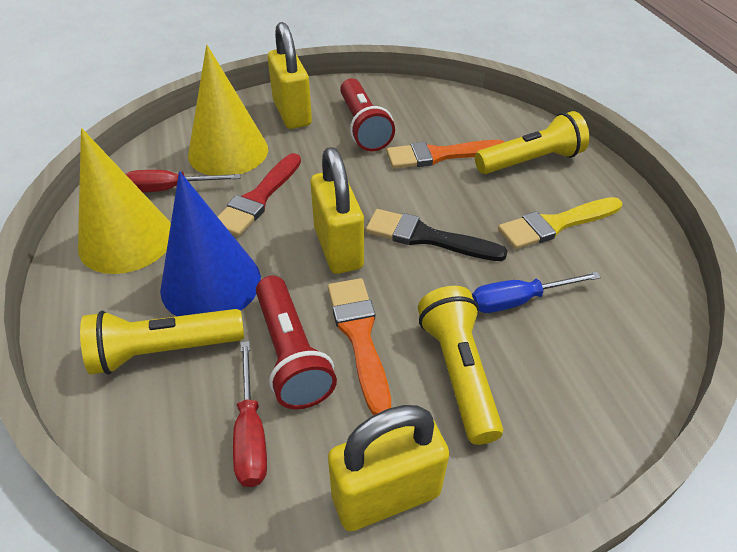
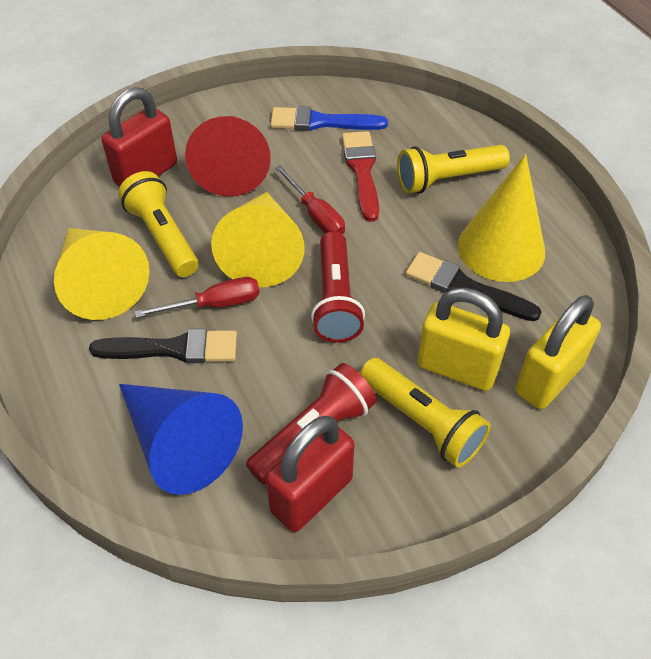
black brush: [366,209,508,261] = 1 -> [89,329,237,363] [405,252,542,321] = 2
blue brush: none = 0 -> [270,106,388,131] = 1
blue screwdriver: [472,272,601,313] = 1 -> none = 0
orange brush: [328,278,391,415] [386,140,505,169] = 2 -> none = 0
red cone: none = 0 -> [185,116,271,197] = 1
red padlock: none = 0 -> [102,87,177,187] [266,416,355,532] = 2
yellow brush: [498,197,622,249] = 1 -> none = 0
yellow cone: [78,128,171,274] [188,45,268,176] = 2 -> [54,228,150,320] [211,192,304,287] [458,154,545,282] = 3
yellow padlock: [268,22,312,129] [310,147,364,274] [328,405,450,531] = 3 -> [417,288,510,391] [515,295,601,409] = 2

